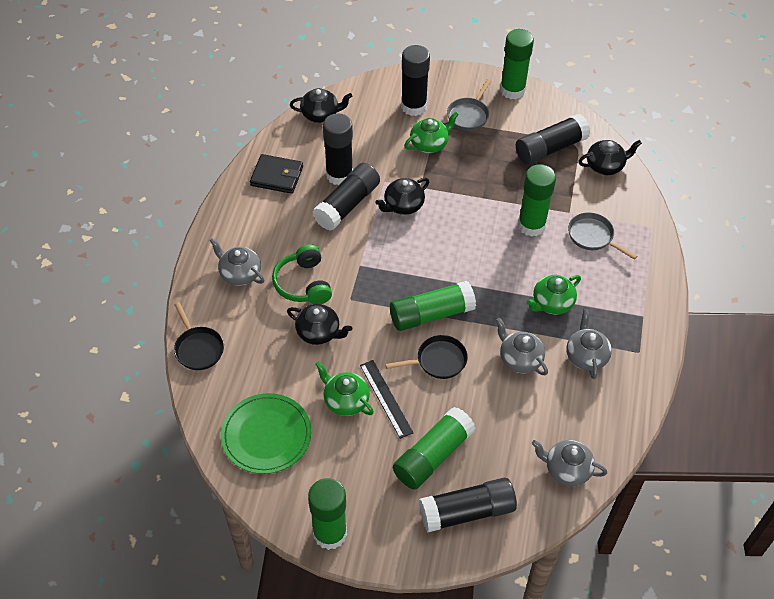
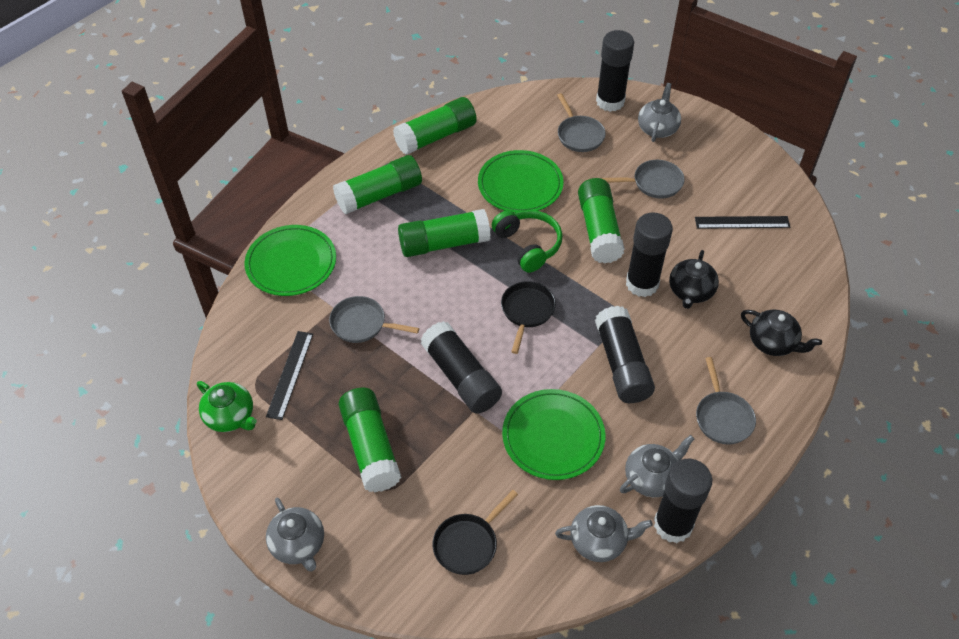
black ruler: [360,360,414,439] = 1 -> [266,331,313,420] [695,216,790,229] = 2
black teapot: [287,304,352,345] [290,88,352,123] [375,178,429,215] [578,140,642,175] = 4 -> [669,250,719,309] [741,310,822,356] = 2
black wallet: [250,154,303,194] = 1 -> none = 0
green plate: [221,393,311,474] = 1 -> [244,225,336,296] [478,150,564,213] [502,389,605,480] = 3
green teapot: [315,361,374,416] [404,112,459,153] [527,275,581,315] = 3 -> [197,381,257,432] = 1
grey pan: [447,79,491,131] [568,213,637,260] = 2 -> [329,296,419,343] [557,93,606,152] [602,160,685,198] [696,357,756,445] = 4

